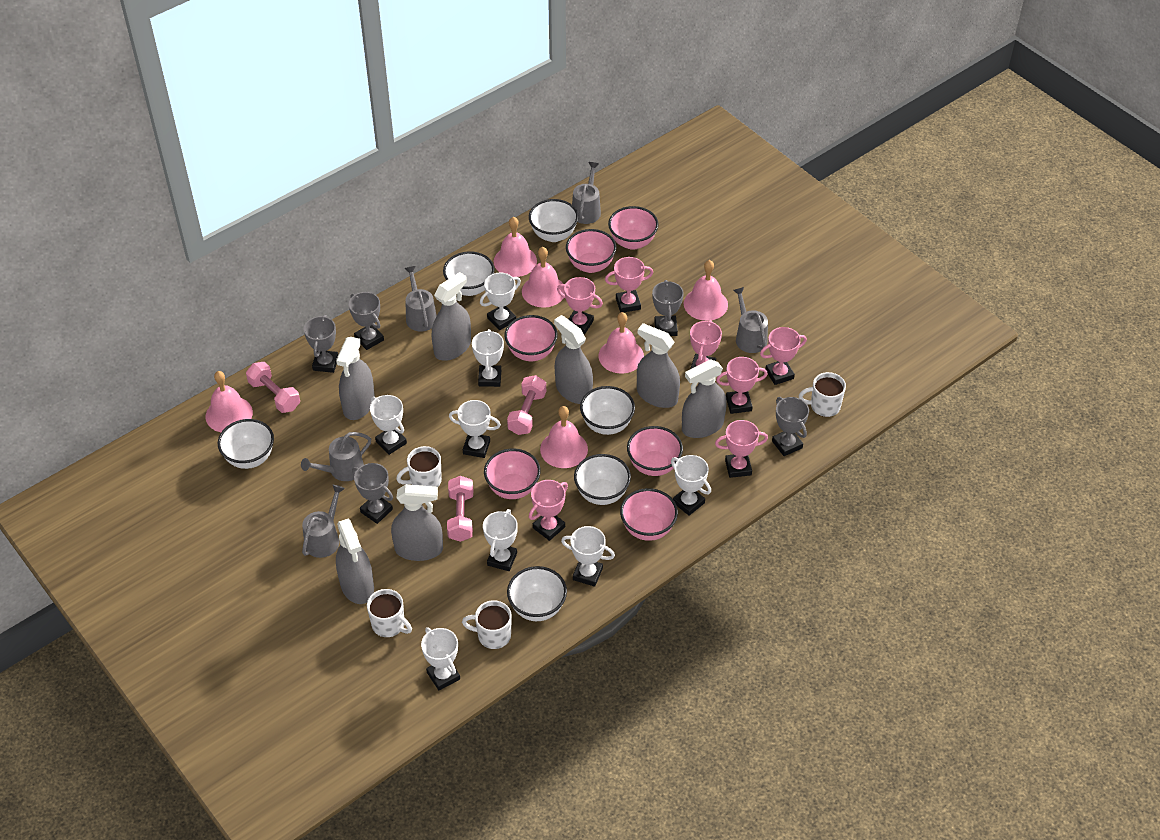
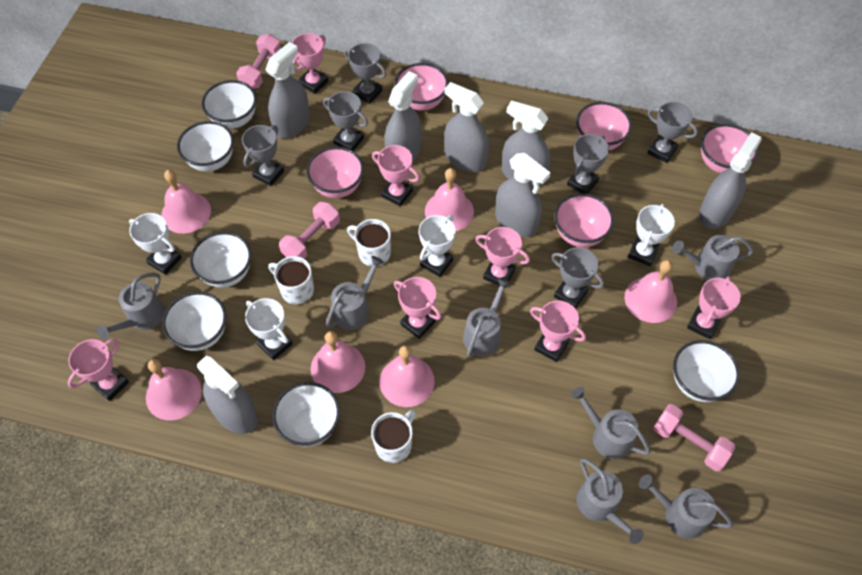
grey trophy: [304,315,338,373] [349,292,384,350] [352,463,393,524] [652,280,684,336] [772,397,809,456] = 5 -> [242,125,284,186] [323,91,368,151] [344,43,386,104] [552,247,604,309] [567,134,609,194] [647,102,698,163] = 6
grey watering can: [301,432,371,481] [302,485,345,558] [404,266,437,332] [572,162,601,224] [733,287,768,353] = 5 -> [97,273,165,339] [326,256,384,330] [463,278,511,357] [571,387,651,459] [576,458,644,544] [639,474,733,539] [672,235,754,280] = 7
pink bowl: [484,449,541,499] [504,315,558,361] [566,229,616,273] [608,206,659,250] [620,488,678,541] [627,426,683,476] = 6 -> [306,147,364,198] [395,63,448,111] [554,193,614,247] [576,102,632,150] [701,124,758,173] = 5
white mug: [367,589,412,637] [396,446,442,487] [462,600,512,649] [799,372,846,417] = 4 -> [268,256,314,304] [347,219,391,266] [371,410,416,463] = 3
white trophy: [370,395,407,455] [421,627,460,690] [449,400,501,458] [472,329,504,387] [480,272,521,330] [483,509,518,571] [561,526,615,587] [671,455,711,516] = 8 -> [129,213,182,275] [245,298,293,360] [419,215,455,277] [628,204,675,266] = 4

